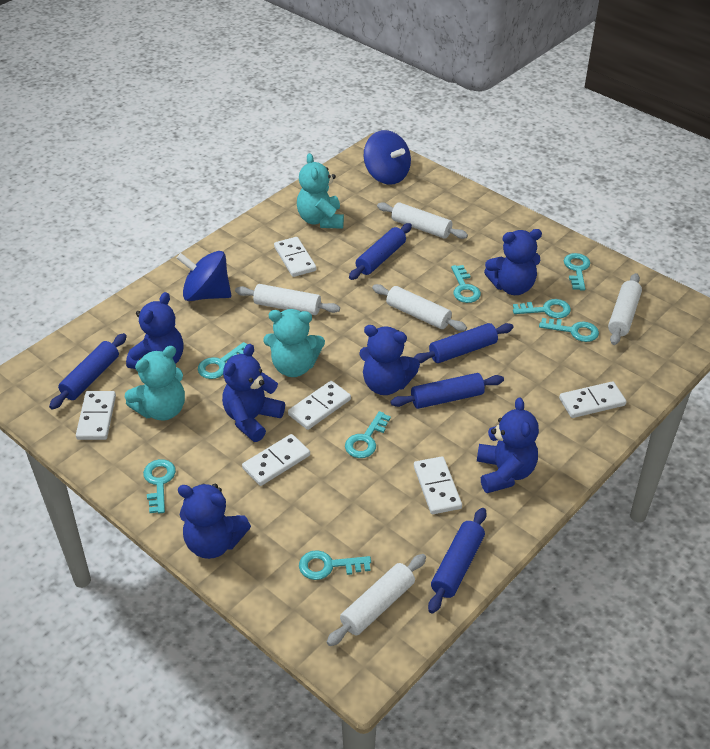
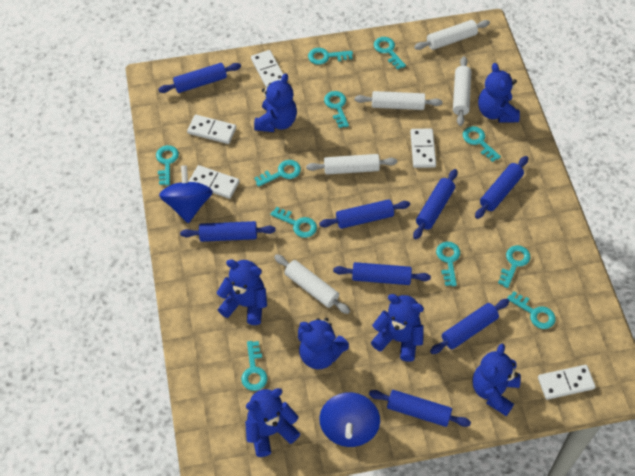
blue rolling pin: [49,333,127,410] [349,223,412,280] [390,373,504,409] [414,323,513,363] [428,508,487,613] = 5 -> [158,63,241,93] [180,221,276,242] [319,199,410,229] [333,262,431,285] [369,390,471,427] [413,169,458,239] [430,298,510,354] [475,156,528,219] = 8
blue teddy bear: [126,292,183,369] [178,483,251,559] [222,344,285,442] [359,325,420,395] [477,397,539,493] [484,229,542,295] = 6 -> [216,259,267,325] [245,388,301,457] [254,73,297,132] [298,318,349,369] [371,294,424,362] [472,344,521,416] [478,63,520,123] = 7
turquoise key: [143,459,176,514] [198,342,248,379] [299,550,371,580] [345,411,391,458] [451,265,481,303] [513,299,571,318] [539,318,599,342] [564,253,590,291] = 8 -> [156,145,179,185] [241,341,267,391] [254,160,301,187] [270,207,317,238] [308,48,353,65] [324,91,349,128] [374,37,406,70] [436,242,460,286] [463,126,501,162] [498,245,530,288] [507,291,556,329] = 11
turquoise teddy bear: [125,346,185,421] [263,309,325,377] [297,153,344,229] = 3 -> none = 0
white domino: [76,391,116,440] [242,434,310,486] [274,237,316,277] [288,381,351,430] [414,456,462,514] [559,381,626,418] = 6 -> [187,115,236,144] [189,165,239,199] [251,50,283,88] [410,129,436,168] [538,365,596,400] = 5

